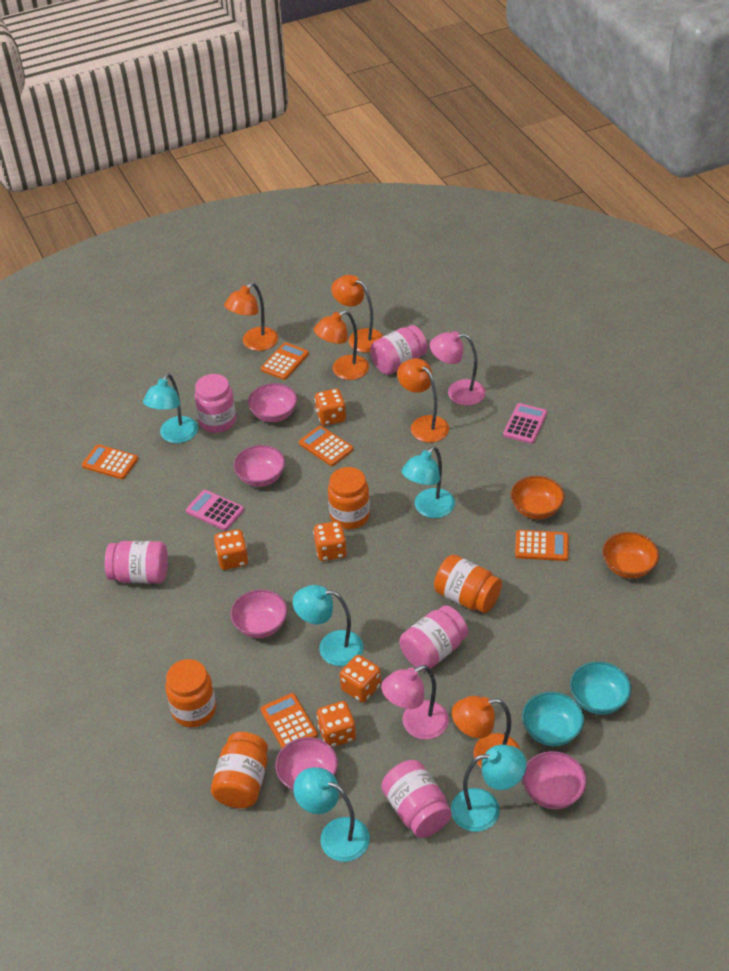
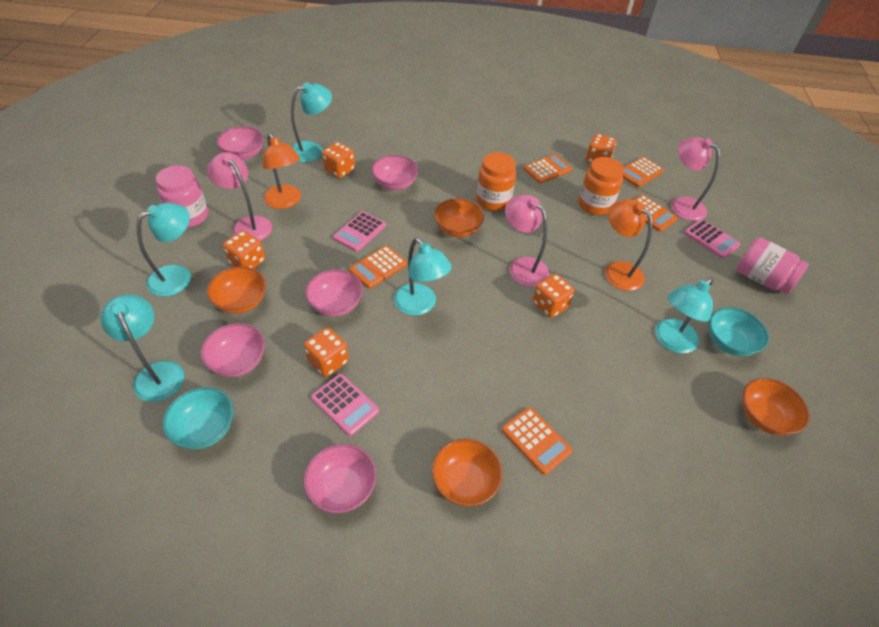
orange bowl: [511,476,565,519] [603,532,659,579] = 2 -> [207,266,266,314] [432,439,503,507] [434,198,484,237] [742,378,810,436] = 4
orange jar: [165,659,216,727] [211,732,268,809] [328,467,370,529] [434,555,502,613] = 4 -> [476,152,516,211] [578,157,624,215] = 2
orange lamp: [224,282,278,351] [314,310,369,380] [331,275,383,353] [397,358,449,443] [452,696,520,768] = 5 -> [263,133,301,209] [605,199,653,291] = 2
pink calculator: [186,490,244,530] [503,403,547,444] = 2 -> [311,374,379,436] [333,211,386,252] [684,219,740,259] = 3
pink jar: [105,541,168,584] [194,374,236,433] [370,325,428,375] [381,760,452,838] [399,605,468,671] = 5 -> [156,165,208,227] [736,237,809,294] = 2
pink lamp: [381,665,449,740] [430,331,486,406] = 2 -> [207,152,272,241] [505,195,549,286] [671,137,720,221] = 3

